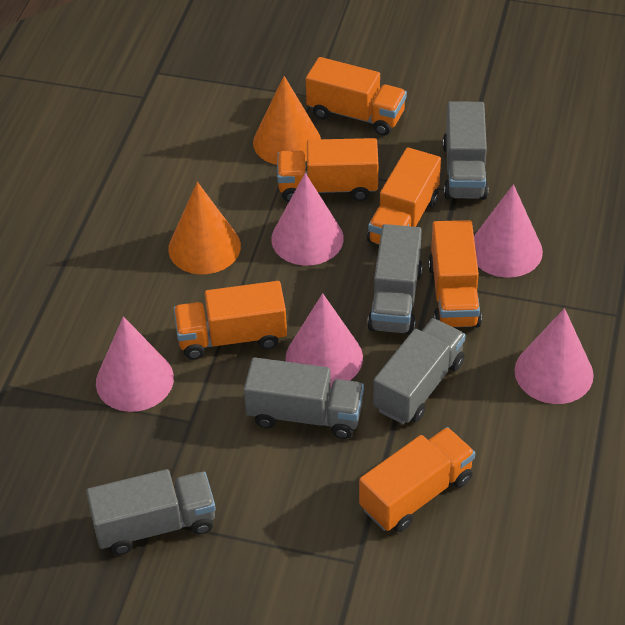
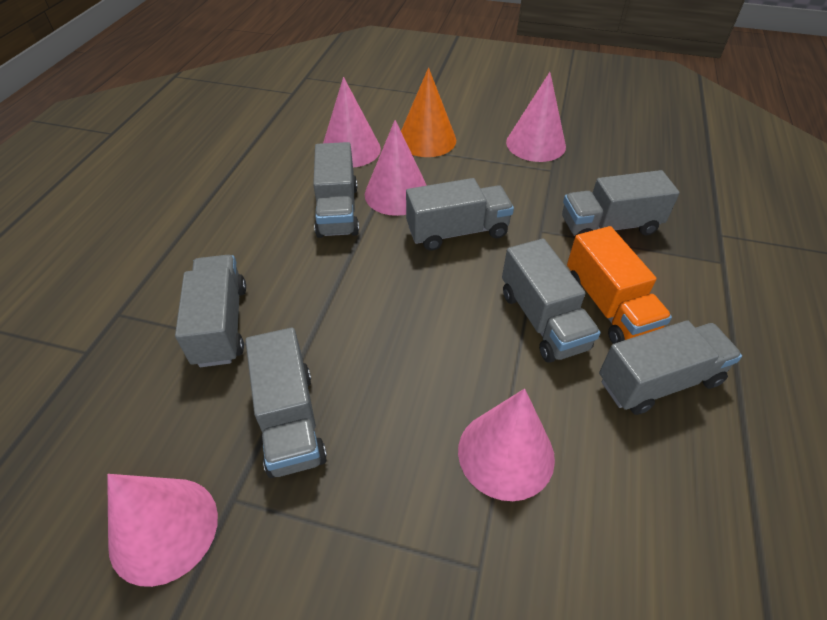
grey truck: [86,469,216,555] [244,357,364,439] [367,224,423,335] [373,318,466,424] [443,101,489,200] = 5 -> [175,255,246,367] [246,328,327,478] [313,142,359,238] [406,178,514,251] [502,239,601,363] [562,170,680,236] [599,320,742,415] = 7
orange cone: [168,182,241,274] [253,76,321,165] = 2 -> [401,68,456,157] = 1
orange truck: [174,281,287,359] [277,138,378,202] [306,57,407,136] [359,427,475,532] [367,147,441,244] [428,220,482,328] = 6 -> [567,226,672,344] = 1

